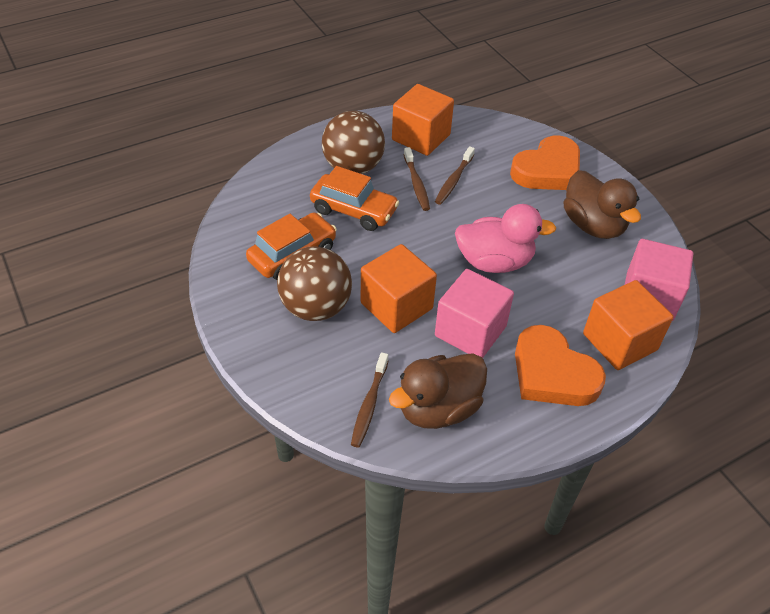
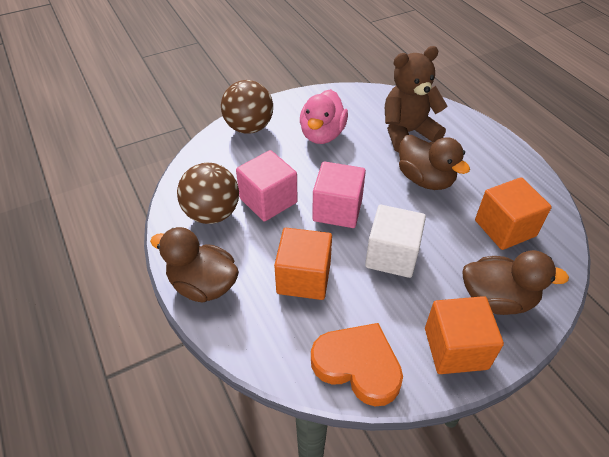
brown duck: [389,353,487,429] [563,170,641,239] = 2 -> [150,227,239,303] [399,135,470,190] [462,250,569,315] = 3
brown teddy bear: none = 0 -> [385,46,448,153] = 1
brown toothbrush: [351,352,389,448] [404,147,430,211] [435,146,475,205] = 3 -> none = 0
orange car: [246,212,337,280] [310,166,400,231] = 2 -> none = 0
orange heart: [510,135,580,190] [515,325,606,406] = 2 -> [311,323,403,406] = 1
white cube: none = 0 -> [365,205,426,278] = 1

